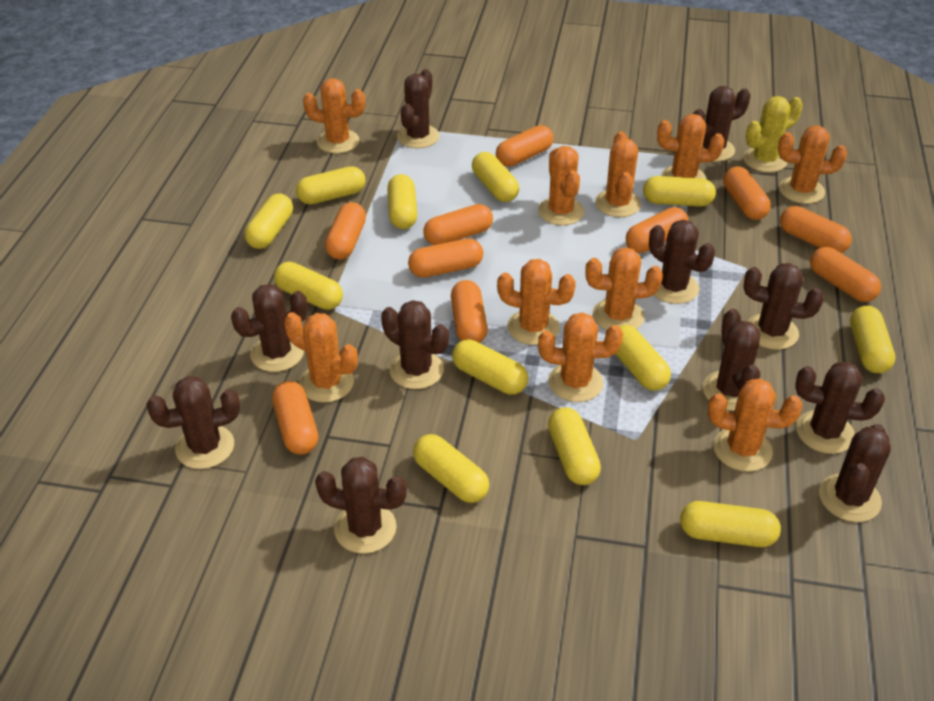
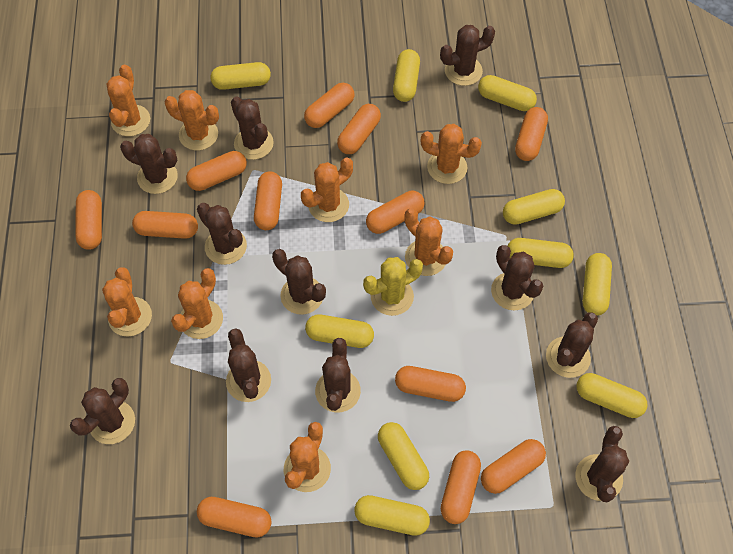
orange cactus: [284,312,358,403] [303,78,365,153] [497,259,576,345] [538,146,584,225] [538,312,623,402] [585,247,663,330] [595,131,641,217] [657,114,724,179] [708,379,802,472] [778,125,847,204] = 10 -> [102,267,152,337] [107,65,150,136] [164,90,219,151] [171,268,223,339] [284,422,331,492] [301,157,353,222] [404,208,453,276] [421,124,482,184] = 8
orange capsule: [272,381,318,455] [325,202,366,259] [408,239,483,278] [423,204,493,245] [451,280,488,343] [496,125,554,167] [626,207,688,253] [723,166,771,220] [780,206,852,253] [810,247,881,302] = 10 -> [75,190,102,250] [132,211,198,239] [186,151,247,191] [197,497,272,538] [254,172,282,230] [304,83,354,128] [337,104,381,154] [366,191,425,234] [395,366,466,402] [441,450,481,524] [481,439,546,494] [515,107,548,161] = 12
yellow capsule: [245,193,293,249] [274,262,343,310] [296,166,366,205] [387,174,417,229] [413,434,489,503] [452,339,528,395] [472,152,519,202] [548,407,601,485] [615,325,671,391] [643,176,716,207] [680,501,781,547] [850,306,896,373] = 12 -> [211,62,271,90] [305,315,374,348] [354,495,430,536] [378,422,429,490] [393,49,420,102] [478,75,537,111] [503,189,565,225] [507,238,574,268] [576,373,648,418] [583,253,612,315] = 10

